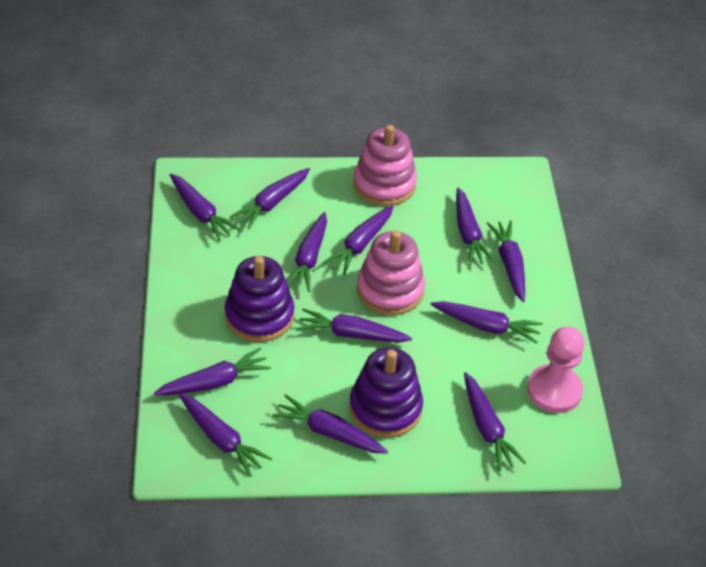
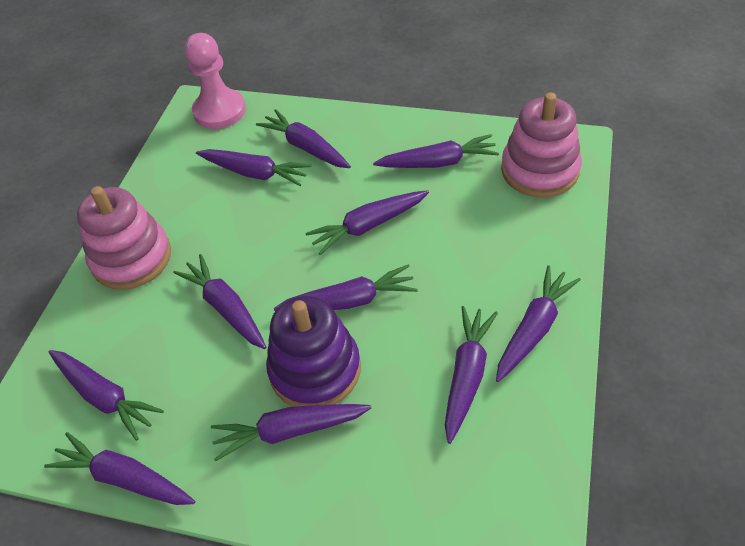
purple carrot: [153,348,271,396] [170,173,240,241] [179,393,272,477] [230,168,310,229] [272,394,388,454] [287,212,327,292] [297,309,412,343] [322,205,394,275] [430,301,543,344] [456,188,495,265] [464,372,526,472] [487,220,525,302] = 12 -> [44,432,195,505] [49,350,164,441] [173,254,266,349] [196,149,311,186] [211,404,371,461] [256,109,351,168] [274,264,418,311] [305,190,429,255] [373,134,499,168] [445,306,498,444] [496,265,581,382] = 11
purple stacking toy: [225,256,295,342] [349,348,423,438] = 2 -> [266,296,361,407] = 1

